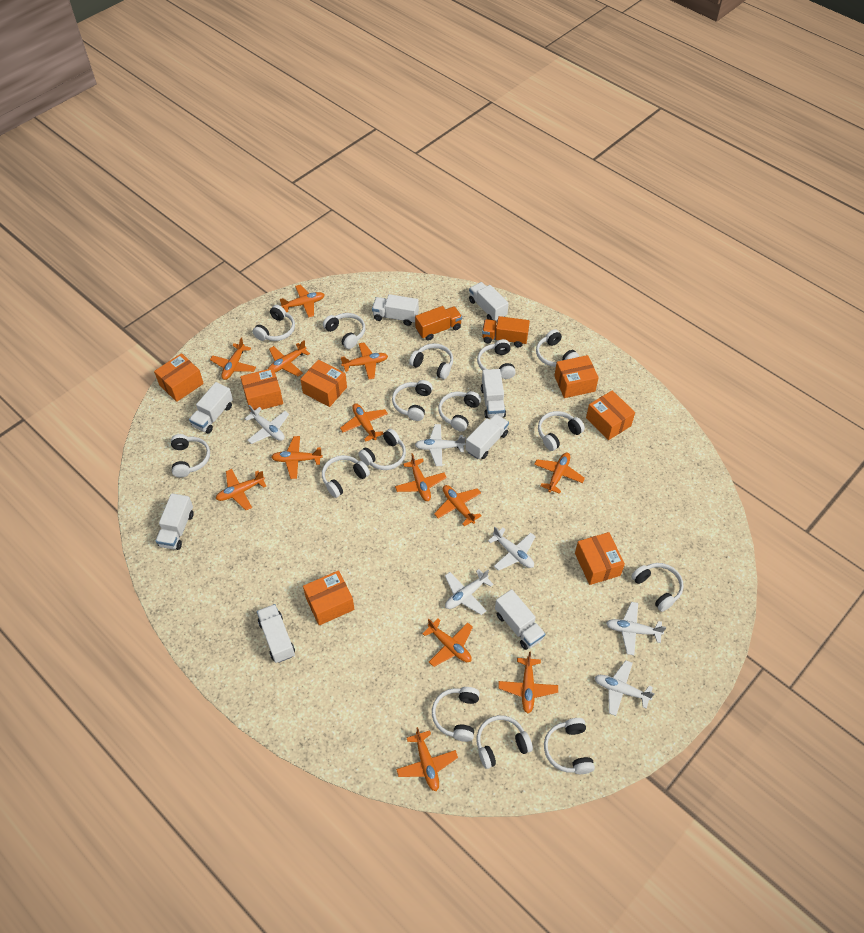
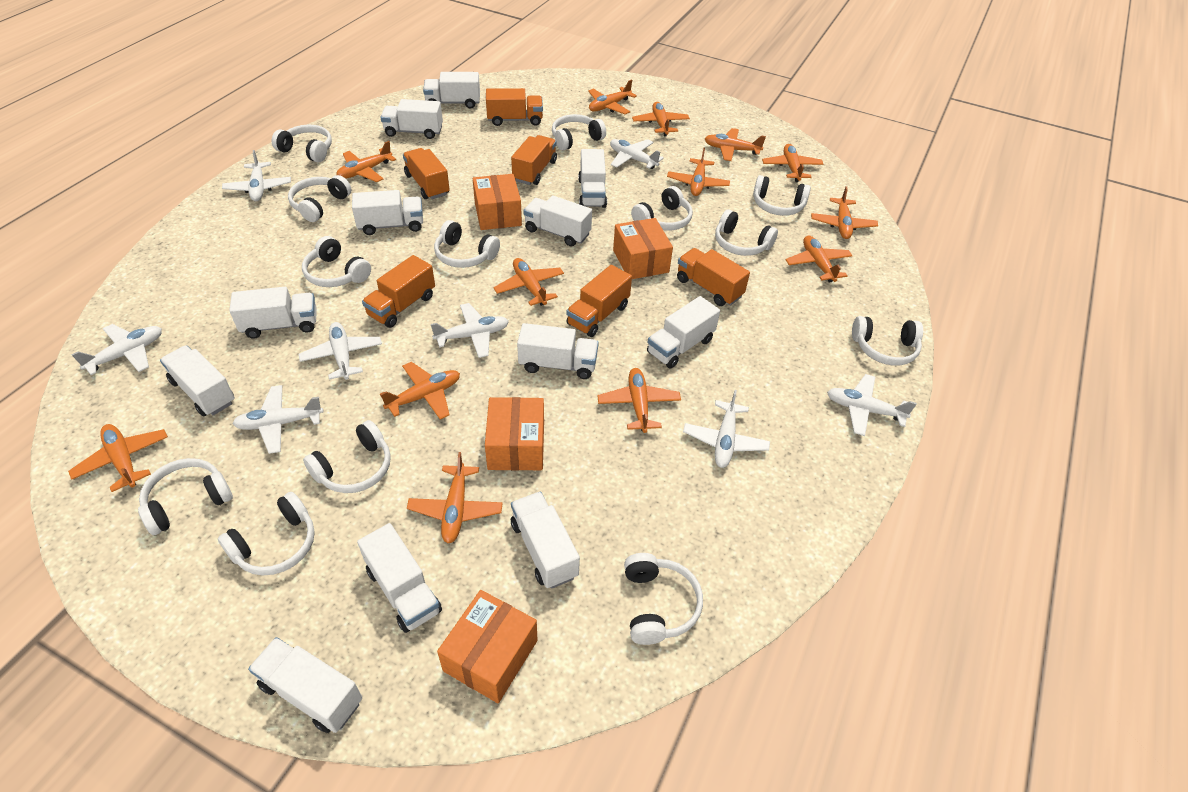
orange box: [154,353,204,402] [240,368,283,411] [300,360,347,407] [303,570,355,626] [554,355,599,398] [575,532,625,585] [586,390,635,440] = 7 -> [437,590,538,703] [473,174,522,230] [485,397,544,471] [613,218,673,279] = 4
orange truck: [415,306,462,341] [482,316,530,347] = 2 -> [362,255,435,328] [403,148,450,199] [486,88,543,126] [511,135,557,185] [566,265,632,337] [677,248,750,306] = 6
white headphones: [171,434,210,478] [252,305,295,341] [322,455,370,498] [323,313,365,349] [358,429,406,470] [392,380,433,421] [409,343,453,379] [432,687,480,742] [438,391,481,432] [477,339,516,379] [477,715,533,769] [536,329,579,367] [538,411,585,451] [544,718,595,774] [631,563,684,612] = 15 -> [138,458,233,535] [218,492,315,576] [272,125,332,163] [288,175,351,222] [302,236,371,287] [303,420,391,493] [434,220,500,268] [552,114,606,151] [624,553,703,645] [631,186,693,231] [715,209,778,256] [753,175,811,216] [852,316,923,366] = 13
white plane: [244,405,289,444] [415,424,466,466] [445,569,494,615] [488,527,536,571] [594,660,655,716] [606,602,666,655] = 6 -> [71,324,162,375] [222,150,291,201] [232,385,324,454] [299,322,382,380] [431,303,509,358] [610,139,664,169] [683,390,770,468] [827,374,917,436] = 8
white truck: [156,493,194,550] [189,382,233,433] [257,604,295,663] [372,294,419,326] [466,414,509,459] [469,282,509,322] [481,369,506,418] [495,589,545,650] = 8 -> [160,345,235,416] [229,287,317,339] [248,637,362,733] [352,190,423,235] [357,523,442,633] [380,99,443,139] [423,72,480,109] [511,492,580,589] [517,323,599,379] [523,195,592,247] [578,149,607,208] [647,296,720,369] = 12

